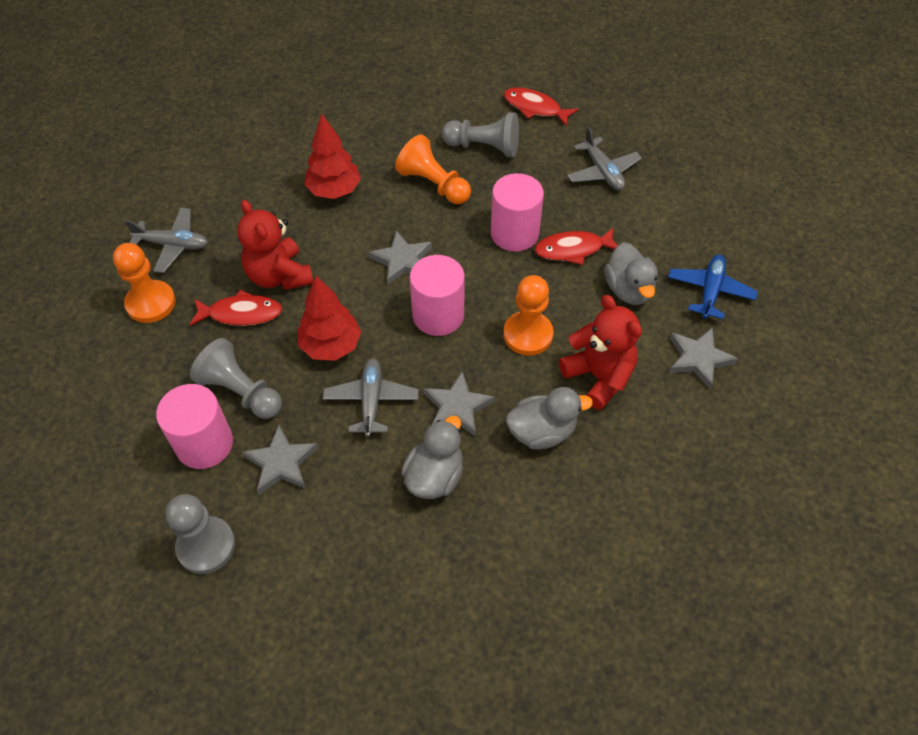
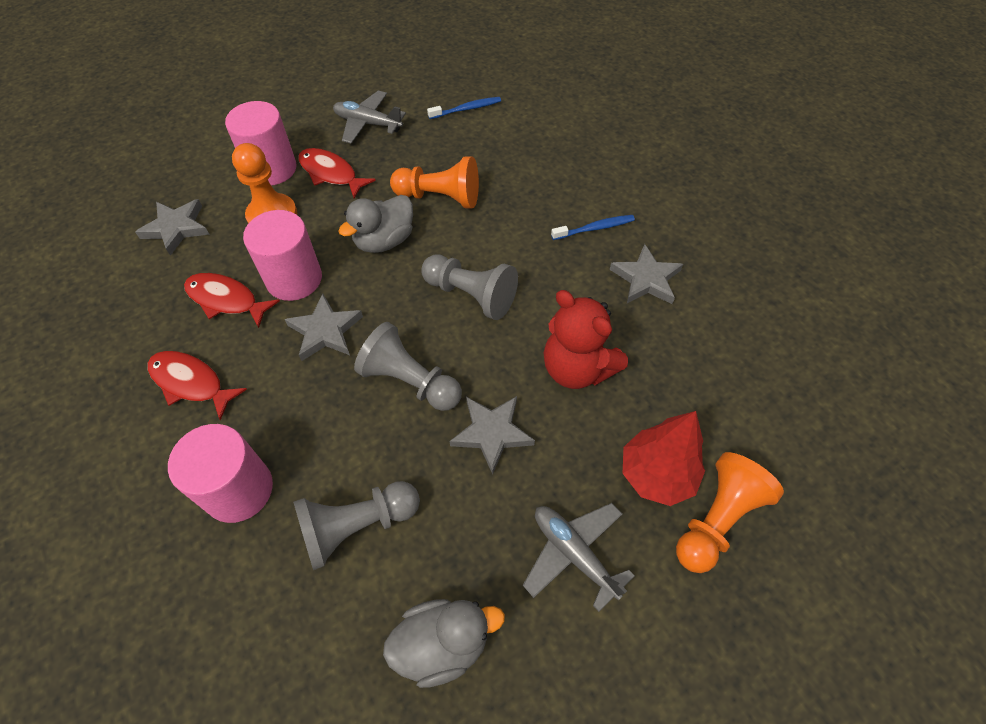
blue plane: [668,255,758,319] = 1 -> none = 0
blue toothbrush: none = 0 -> [427,97,501,119] [551,215,635,240] = 2
grey duck: [401,416,463,499] [506,387,593,449] [605,242,658,305] = 3 -> [338,195,413,253] [383,599,505,688] = 2
grey plane: [125,208,208,273] [323,358,419,437] [567,126,642,190] = 3 -> [333,91,406,144] [523,503,635,612] = 2
red teddy bear: [237,200,313,290] [559,295,642,410] = 2 -> [544,290,628,389] = 1
red tree: [298,276,361,361] [304,113,361,199] = 2 -> [623,411,705,506] = 1

